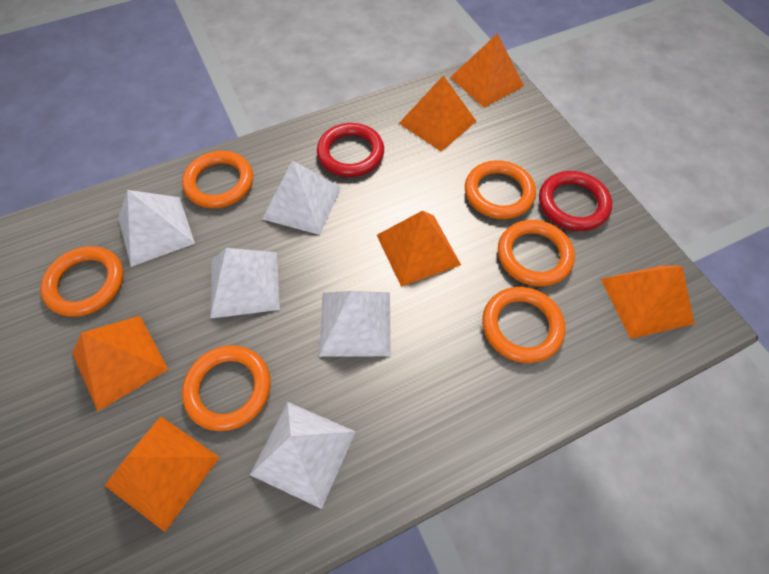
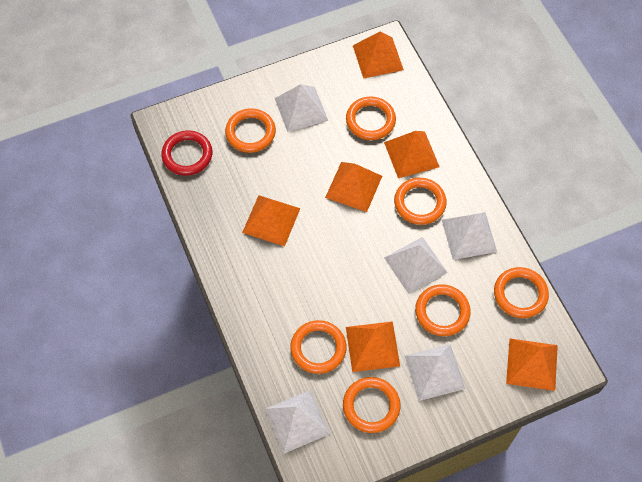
orange ring: [40,246,124,317] [182,151,253,208] [182,345,271,431] [465,160,536,219] [482,287,565,363] [498,220,575,287] = 6 -> [225,108,276,153] [290,320,346,374] [343,377,400,433] [346,96,396,140] [394,178,447,225] [415,284,471,336] [494,267,549,318] = 7
red ring: [317,123,384,177] [539,171,612,231] = 2 -> [161,130,212,176] = 1

